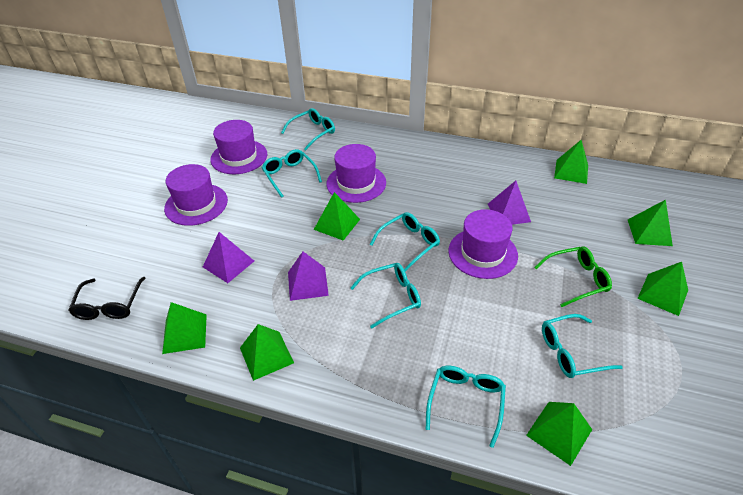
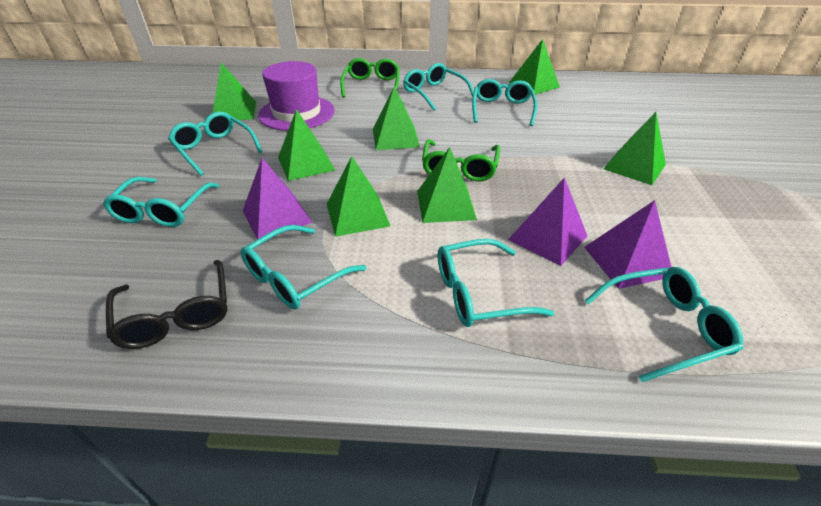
green glasses: [534,246,612,307] = 1 -> [340,58,400,98] [422,139,500,182] = 2
purple hat: [164,164,228,226] [210,120,267,174] [326,144,386,203] [448,209,518,279] = 4 -> [258,61,335,131] = 1
turquoise glasses: [262,149,322,198] [281,108,335,150] [350,263,421,329] [370,212,440,272] [426,366,506,448] [542,314,623,378] = 6 -> [103,177,219,227] [168,112,263,176] [240,225,366,309] [403,63,474,111] [438,239,554,327] [472,79,538,126] [585,267,743,382] = 7

